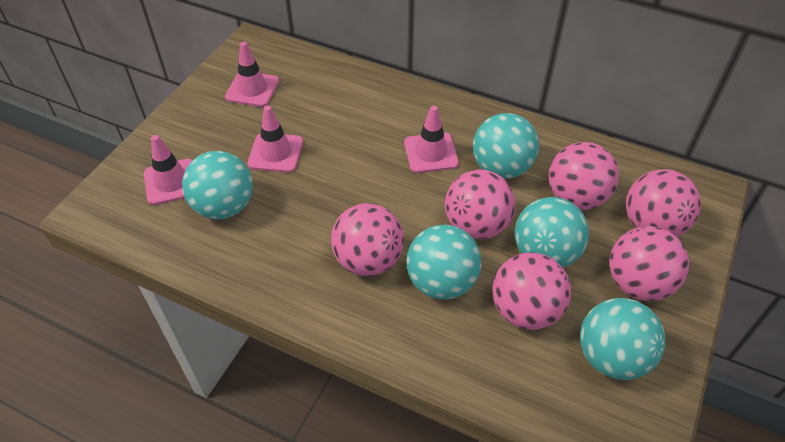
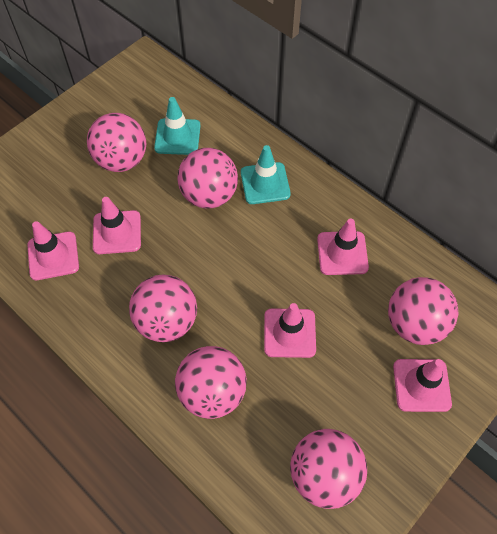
pink traffic cone: [144,135,193,205] [225,42,279,107] [247,105,303,173] [404,106,459,173] = 4 -> [27,221,79,280] [93,197,141,254] [264,303,316,358] [317,219,369,275] [393,359,452,412] = 5
turquoise ball: [182,151,253,220] [406,225,481,300] [473,113,539,179] [515,197,589,268] [580,298,665,380] = 5 -> none = 0
turquoise traffic cone: none = 0 -> [154,97,201,155] [241,145,291,204] = 2

